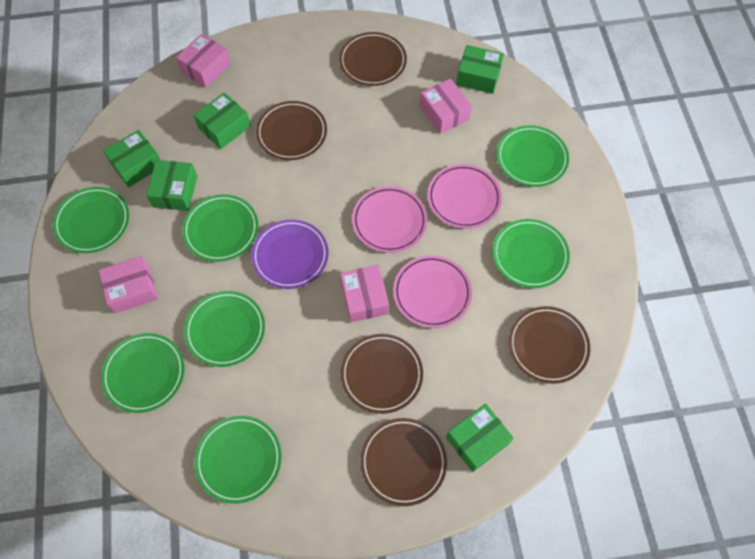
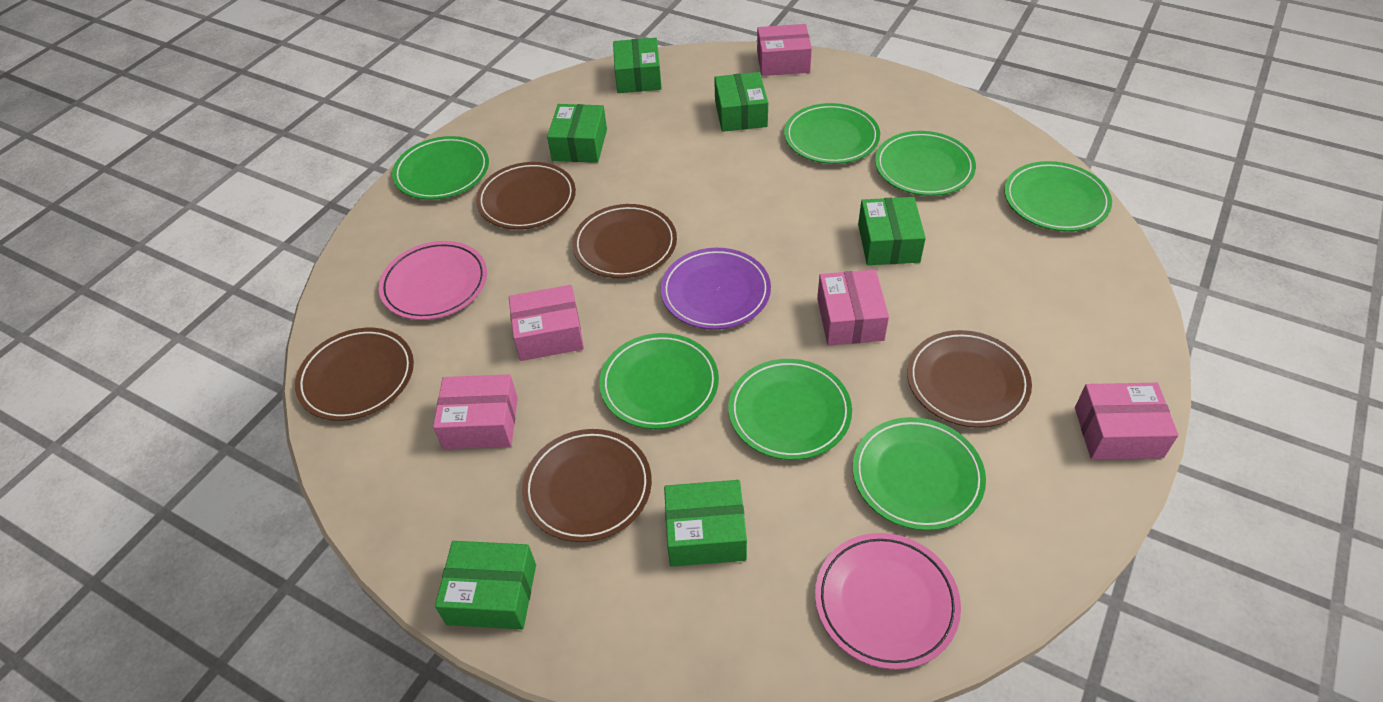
green box: [103,130,160,187] [146,160,197,211] [194,92,251,149] [446,404,514,472] [456,45,504,94] = 5 -> [435,541,536,630] [547,104,607,163] [613,38,662,93] [664,480,747,567] [714,72,768,132] [858,197,926,265] = 6
pink box: [99,256,158,313] [176,34,231,88] [340,265,389,322] [420,78,472,134] = 4 -> [433,374,518,449] [509,285,584,361] [757,24,812,76] [817,270,889,345] [1075,383,1179,459] = 5
pink plate: [352,186,427,253] [393,255,472,328] [428,164,502,229] = 3 -> [379,241,487,320] [815,533,961,670] = 2

